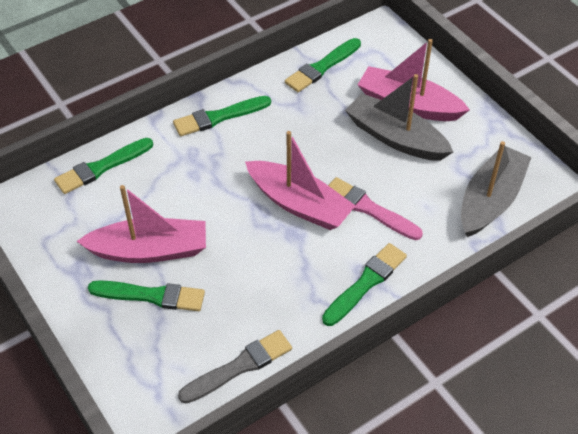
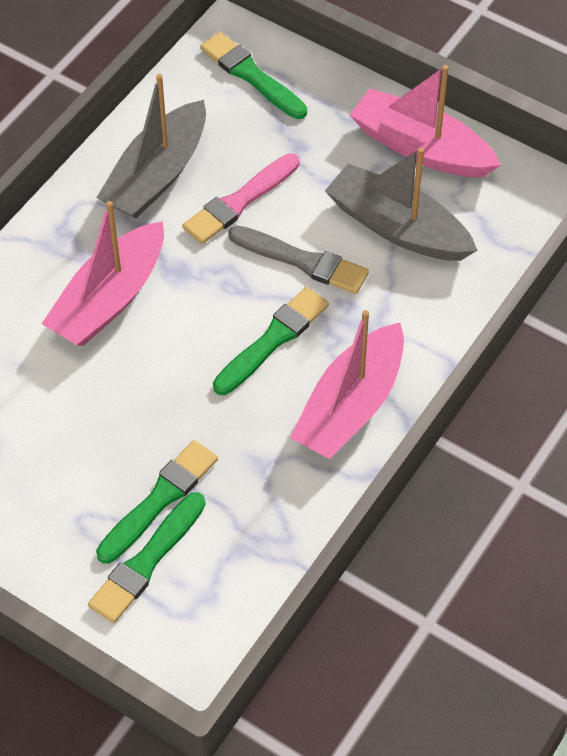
green brush: [54,138,153,194] [88,280,205,311] [173,96,271,136] [285,38,361,92] [322,243,407,326] = 5 -> [88,492,206,623] [96,440,218,564] [200,32,307,119] [213,287,329,395] = 4

